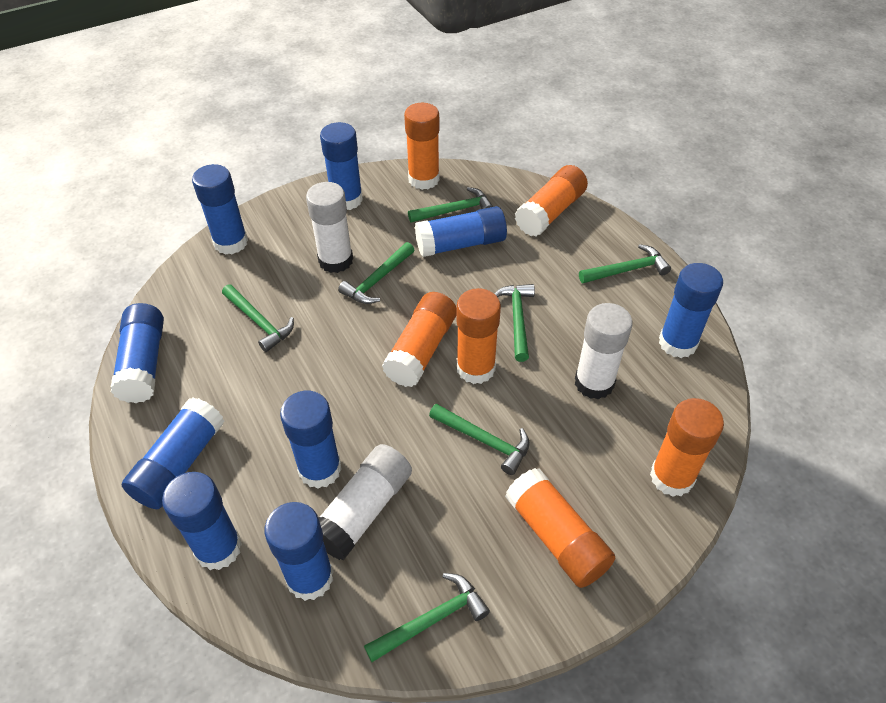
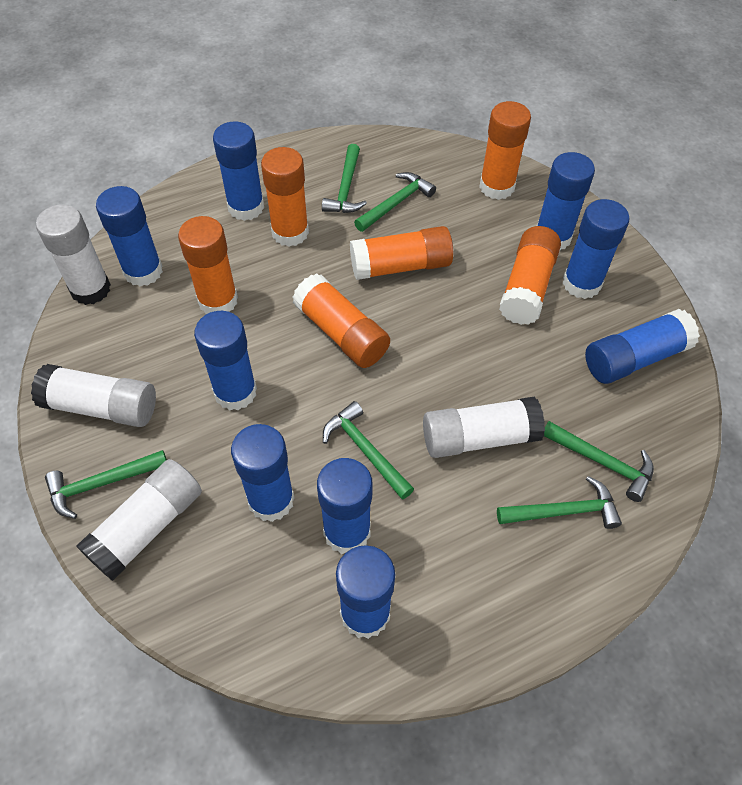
green hammer: [222,284,294,352] [338,242,414,304] [364,573,490,662] [408,187,493,223] [429,404,530,475] [494,284,535,362] [579,244,671,283] = 7 -> [45,450,167,519] [322,144,367,213] [323,401,414,500] [354,172,436,232] [497,476,622,529] [544,421,654,502] = 6
white glue stick: [306,182,353,273] [318,444,412,560] [575,303,633,399] = 3 -> [31,364,156,427] [36,204,111,305] [77,459,202,581] [423,397,545,458] = 4

